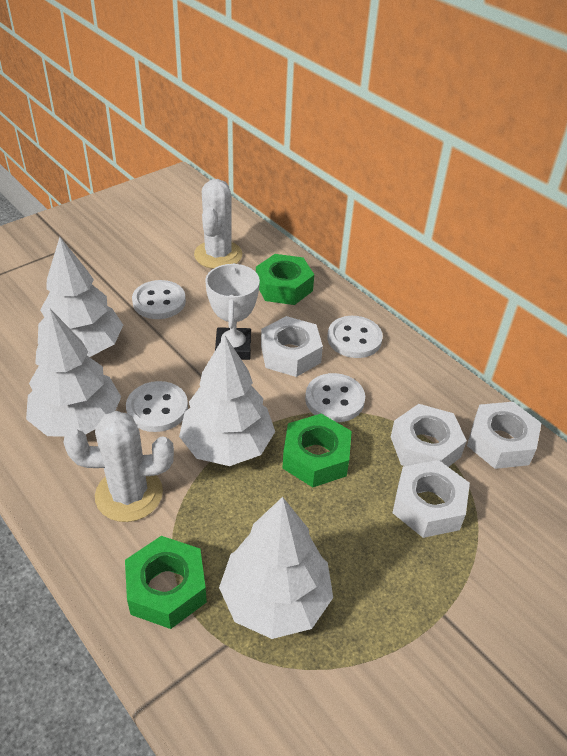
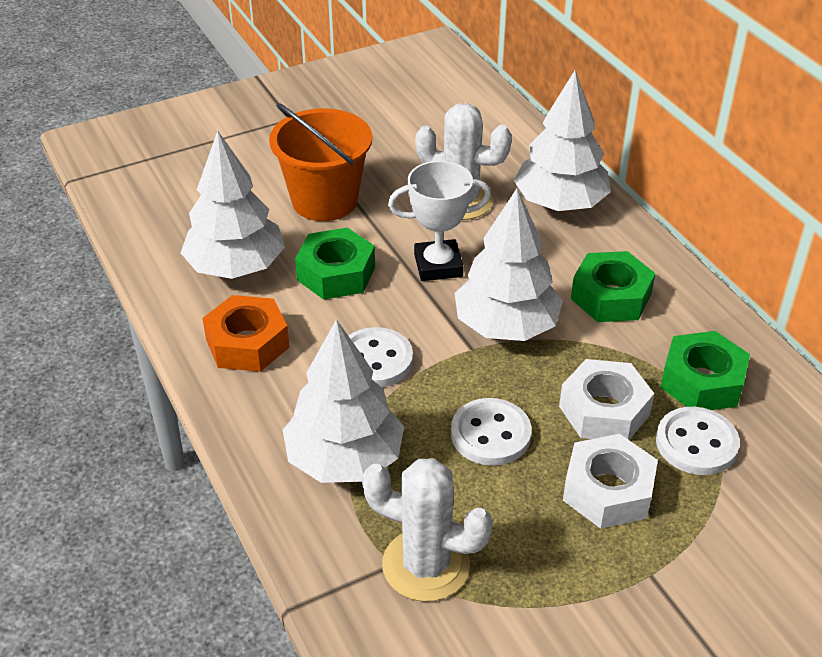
orange bucket: none = 0 -> [269,103,372,221] = 1
orange nut: none = 0 -> [203,295,289,372] = 1
white button: [126,381,188,432] [132,280,186,319] [305,373,365,422] [327,316,383,358] = 4 -> [349,327,413,387] [451,398,532,466] [656,407,740,475] = 3
white nut: [261,316,323,377] [391,404,467,467] [392,460,470,538] [467,402,541,469] = 4 -> [559,359,654,440] [563,434,658,529] = 2

